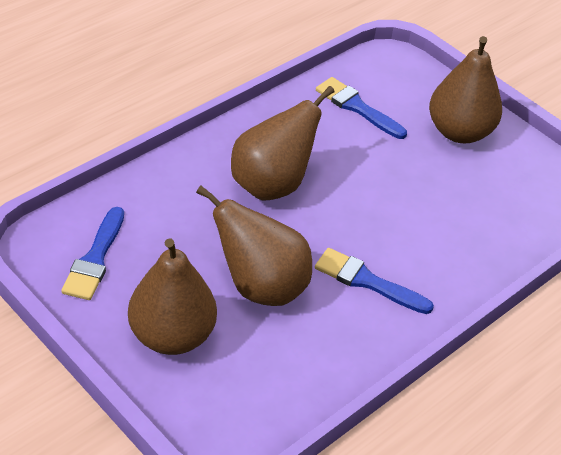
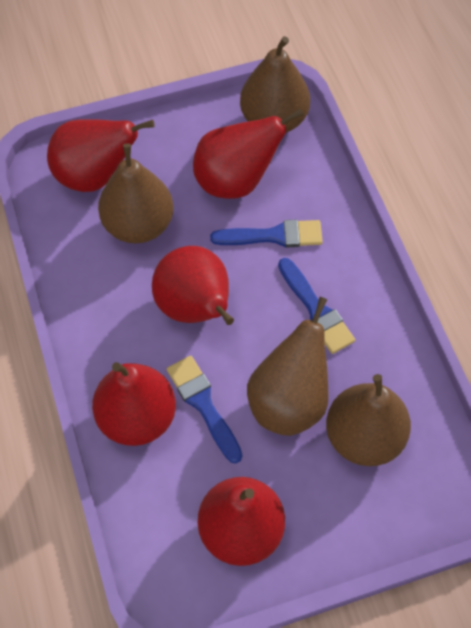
red pear: none = 0 -> [47,120,155,192] [92,362,176,446] [152,246,234,325] [193,108,304,199] [198,477,285,566] = 5

